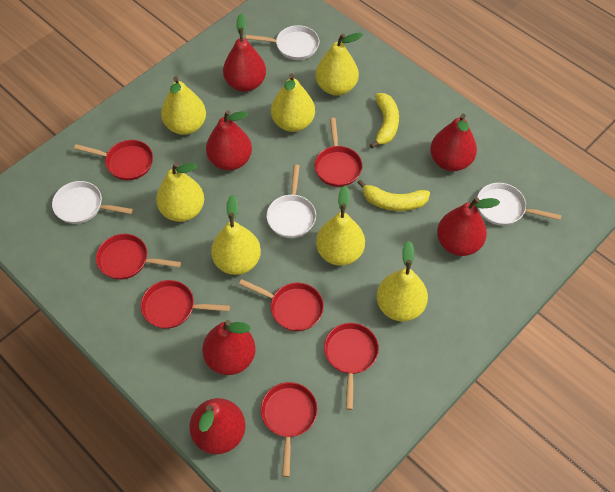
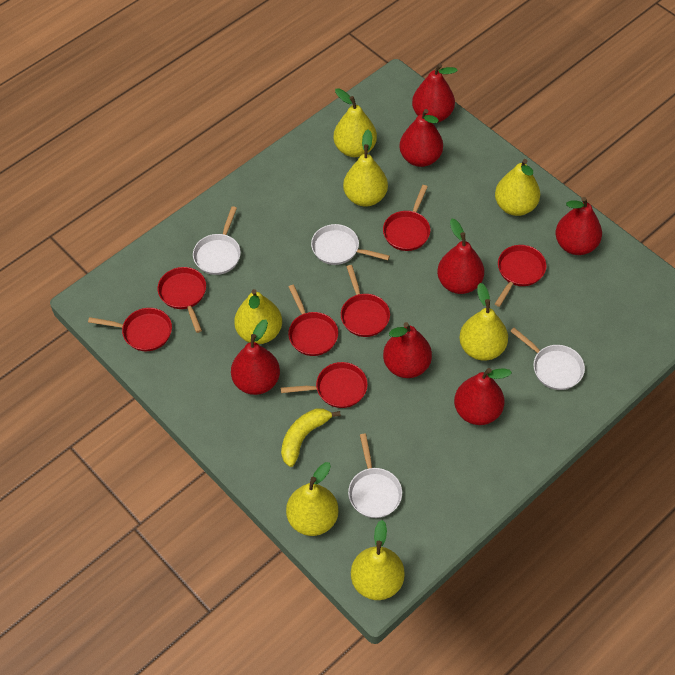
red pear: [189,398,245,454] [202,320,256,375] [206,110,252,171] [223,13,266,92] [430,114,477,171] [437,197,500,256] = 6 -> [231,319,280,395] [383,322,432,378] [399,109,443,167] [412,64,458,122] [437,219,484,294] [454,368,512,425] [556,197,602,255] = 7
yellow banana: [357,179,430,211] [370,93,399,149] = 2 -> [281,408,341,467] = 1

